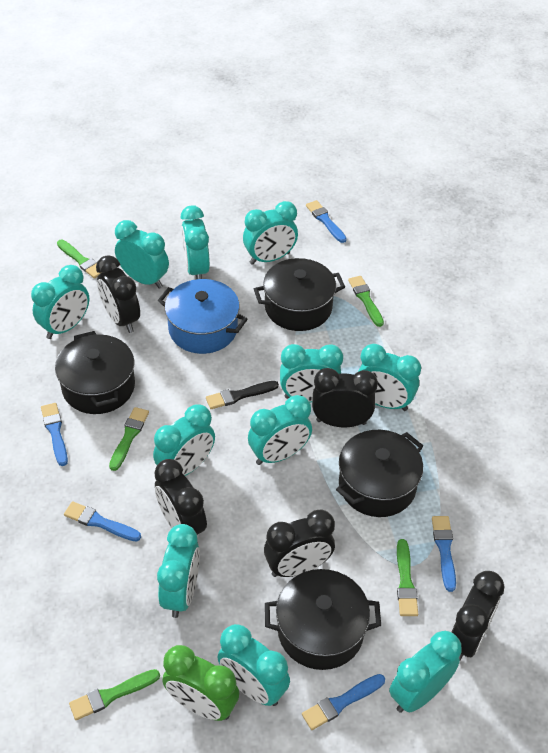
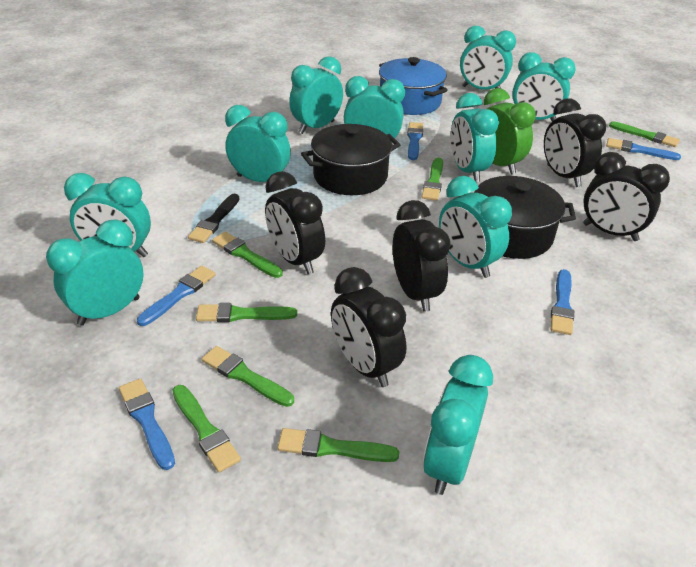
black pot: [55,331,135,414] [254,258,345,331] [265,569,381,670] [336,430,423,517] = 4 -> [301,124,400,195] [475,176,576,259] = 2
green brush: [57,240,100,279] [69,669,160,720] [109,407,149,471] [348,276,384,327] [397,539,418,616] = 5 -> [172,385,241,473] [196,303,297,322] [202,346,294,407] [212,232,283,278] [277,428,399,462] [422,158,443,201] [609,121,680,147] = 7
turquoise clock: [31,265,89,339] [115,220,169,289] [153,404,215,476] [157,524,200,618] [180,205,210,279] [217,624,290,706] [243,201,298,265] [248,395,312,465] [280,344,343,402] [358,344,421,411] [389,631,462,713] = 11 -> [46,219,144,326] [64,173,151,257] [225,105,291,182] [289,56,343,134] [344,76,405,146] [423,355,493,495] [439,176,512,278] [450,93,499,182] [460,26,516,90] [512,52,576,121] = 10

